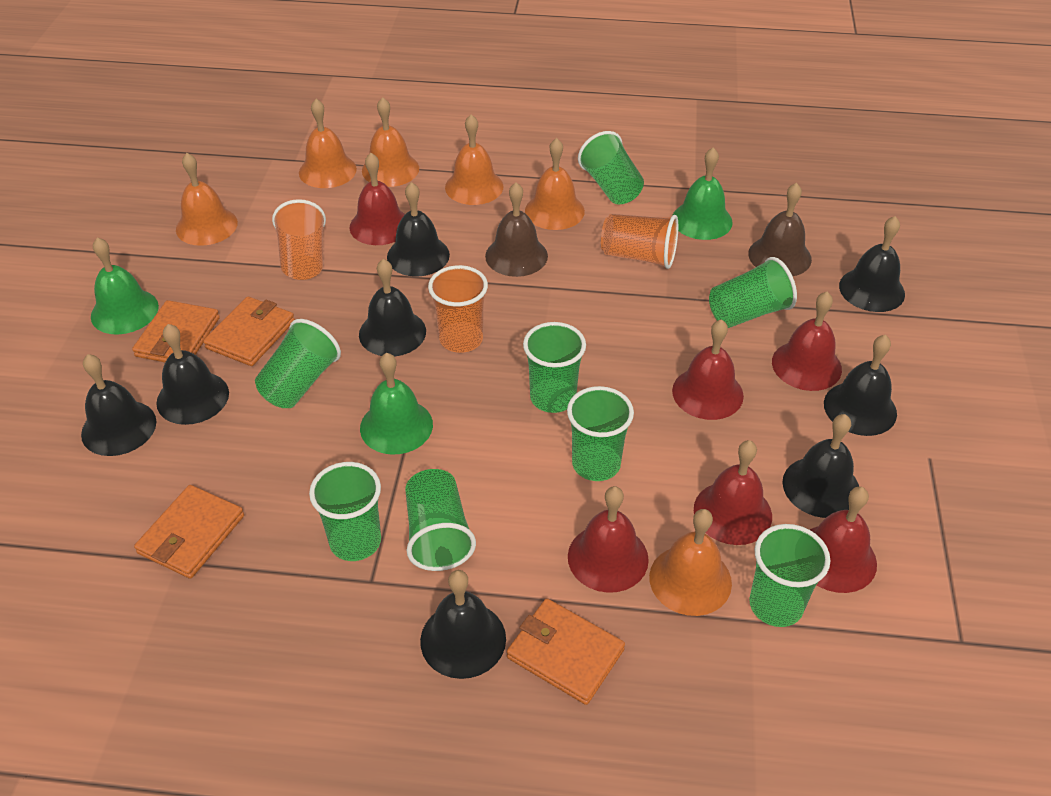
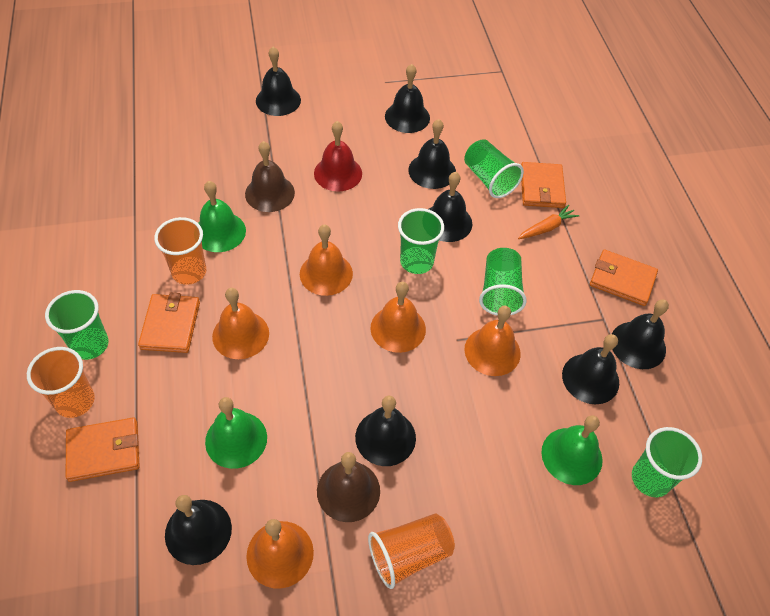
green cup: [255,319,341,408] [309,462,381,561] [405,469,476,571] [523,322,586,413] [567,386,634,481] [578,131,644,204] [709,257,797,328] [749,524,830,627] = 8 -> [45,290,109,360] [398,208,444,274] [464,139,524,198] [479,248,527,316] [632,427,702,497] = 5
orange bell: [176,153,238,246] [299,99,357,188] [362,97,419,187] [445,114,503,205] [525,138,585,230] [649,509,732,616] = 6 -> [212,288,269,359] [246,519,314,589] [300,225,353,296] [370,282,426,353] [464,306,521,376] = 5
orange carrot: none = 0 -> [518,205,579,239] = 1
red bell: [349,153,405,245] [568,486,649,593] [672,319,744,420] [694,440,772,545] [772,292,842,391] [809,487,877,593] = 6 -> [314,121,362,191] = 1

